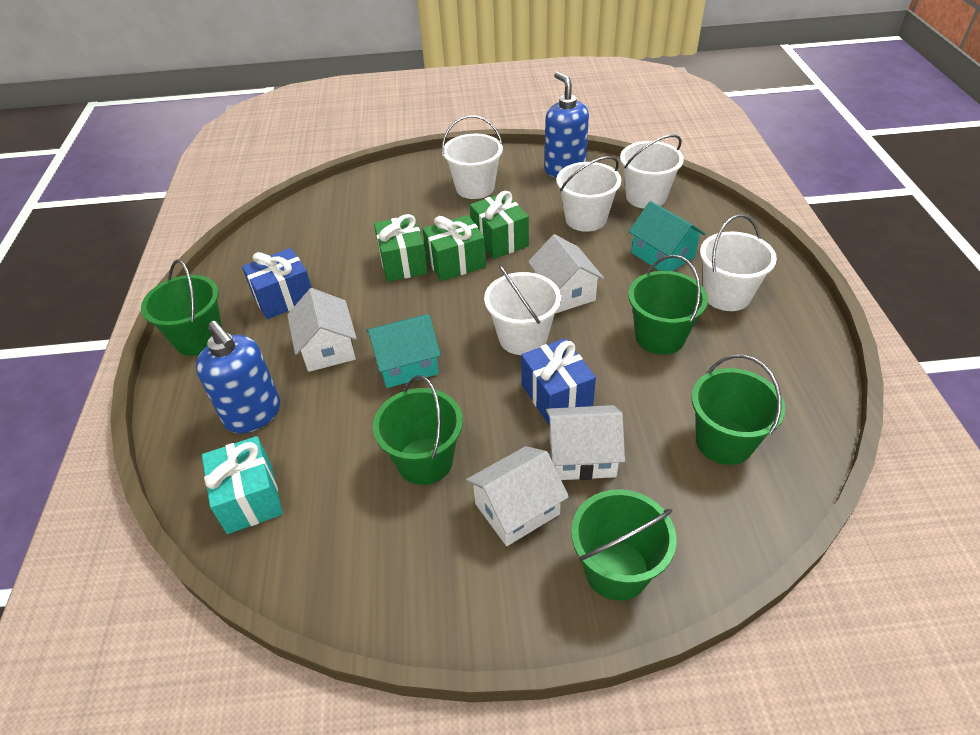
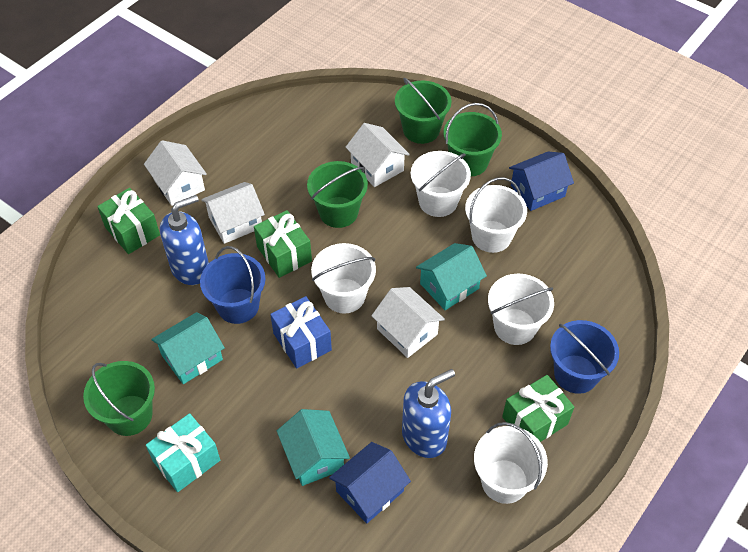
blue bucket: none = 0 -> [200,246,265,324] [550,320,619,394] = 2
blue gift: [242,248,312,319] [521,338,596,425] = 2 -> [270,296,332,368] = 1
blue house: none = 0 -> [329,442,411,523] [509,152,574,211] = 2
green bucket: [141,259,222,356] [373,375,463,485] [571,489,676,601] [628,255,708,355] [692,355,785,465] = 5 -> [83,361,155,436] [307,161,368,228] [395,78,451,144] [444,103,502,176] = 4
turquoise house: [366,314,441,388] [628,201,706,271] = 2 -> [151,312,225,384] [277,409,350,486] [416,243,487,310] = 3

